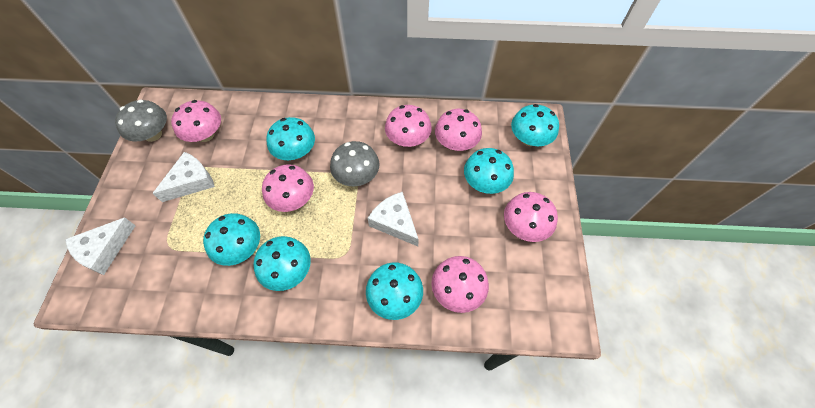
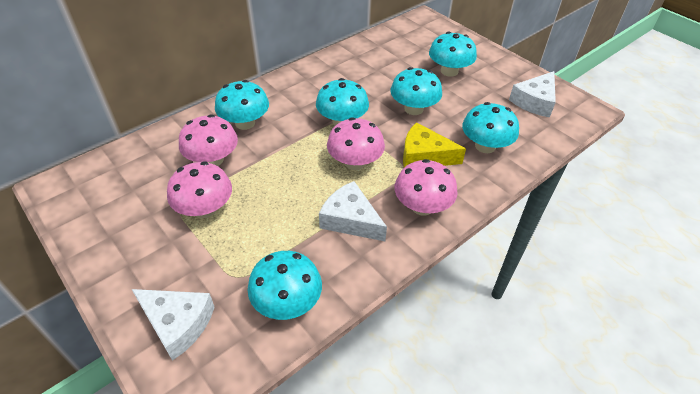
grey mushroom: [115,100,167,142] [330,141,380,186] = 2 -> none = 0
pink mushroom: [171,100,221,142] [262,164,314,212] [385,105,432,147] [431,256,489,313] [435,109,482,151] [504,192,558,242] = 6 -> [167,161,232,218] [179,114,238,166] [327,117,385,170] [395,159,458,216] = 4
yellow cheese: none = 0 -> [403,122,466,167] = 1

